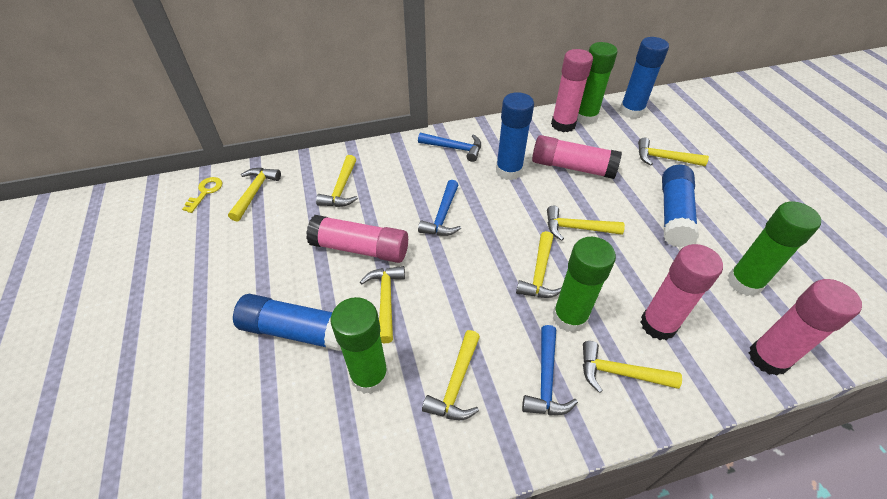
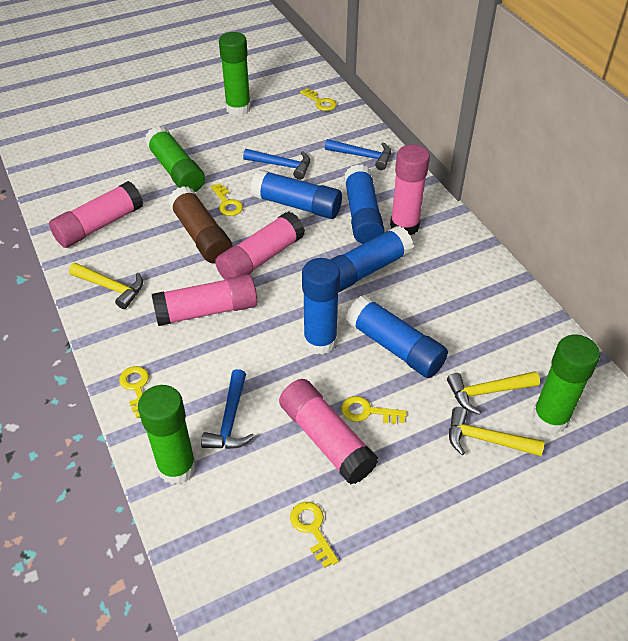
blue glue stick: [233,294,342,351] [496,92,534,180] [619,37,669,119] [662,165,699,248] = 4 -> [250,169,342,219] [302,258,340,355] [330,226,414,293] [344,165,384,244] [346,295,448,378] = 5
brown glue stick: none = 0 -> [168,186,233,264] = 1
yellow hammer: [228,168,281,222] [316,155,358,207] [360,266,405,343] [422,330,480,420] [516,231,562,298] [547,206,625,241] [583,341,682,393] [638,138,709,166] = 8 -> [69,263,143,309] [447,371,540,415] [449,407,544,456] = 3
yellow key: [182,177,222,213] = 1 -> [119,366,149,418] [211,183,243,216] [290,502,339,568] [300,88,337,111] [341,396,407,424] = 5

